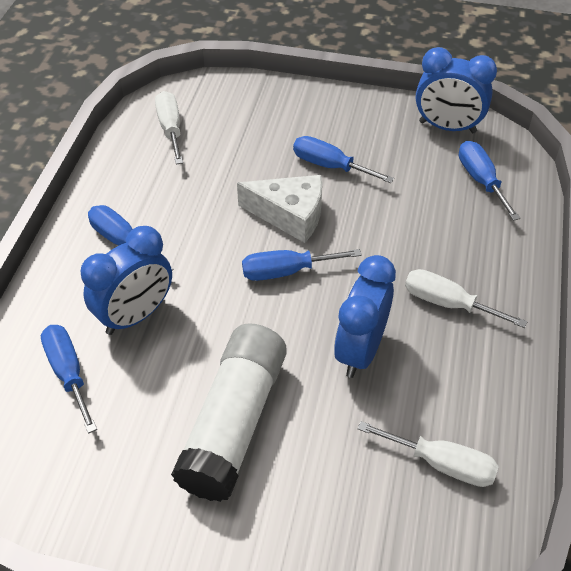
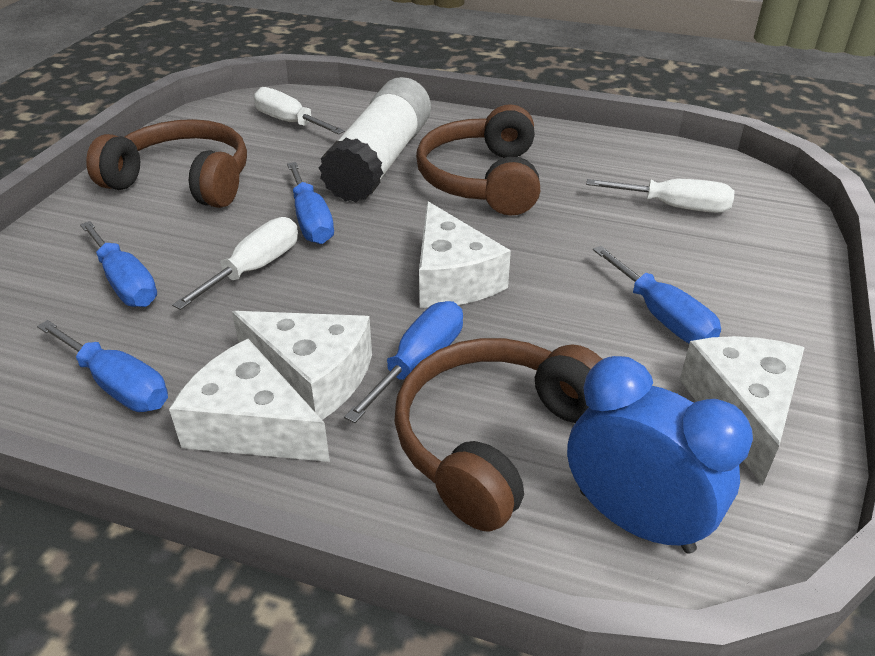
blue clock: [80,226,172,335] [334,255,396,378] [416,47,497,133] = 3 -> [567,356,753,554] = 1
brown headphones: none = 0 -> [86,119,247,208] [394,338,602,532] [416,104,540,216] = 3
white cheese: [237,175,322,243] = 1 -> [169,339,330,462] [232,311,372,420] [419,201,511,308] [680,336,805,485] = 4

